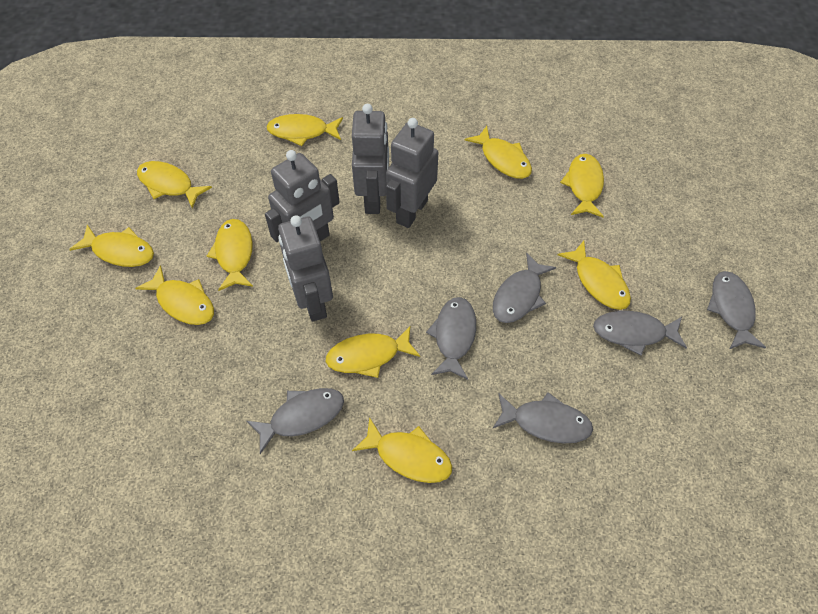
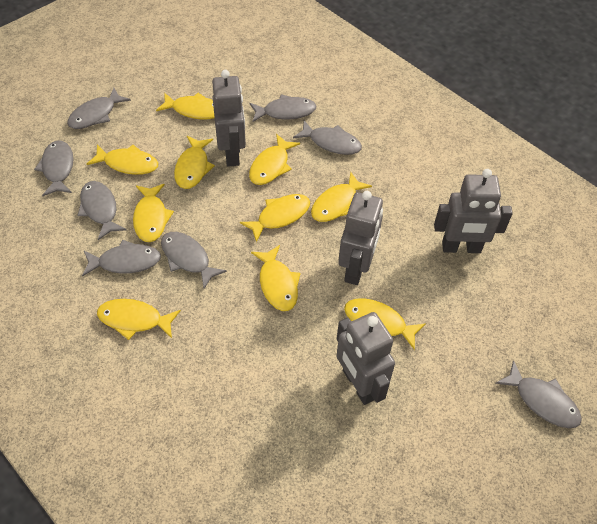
grey fish: [247,388,344,454] [426,297,476,380] [493,252,556,323] [493,392,593,444] [593,311,687,356] [707,271,766,349] = 6 -> [34,140,74,196] [67,88,131,129] [77,181,126,240] [82,240,161,277] [161,232,227,289] [250,94,316,122] [293,120,362,155] [495,360,582,428] = 8

